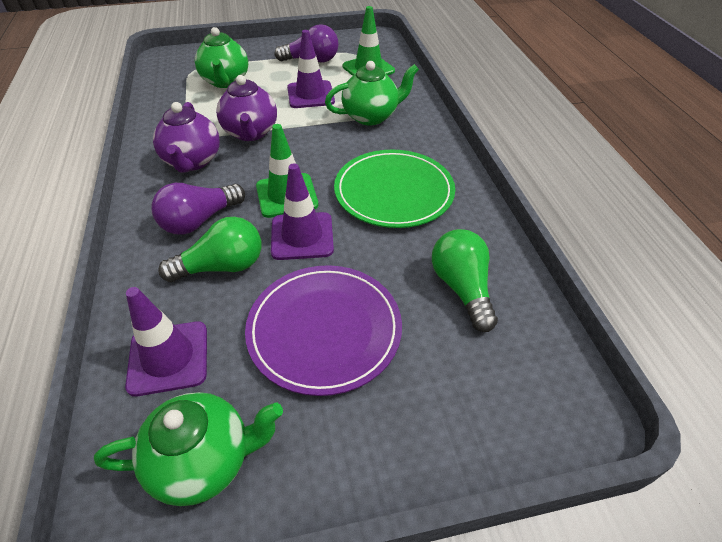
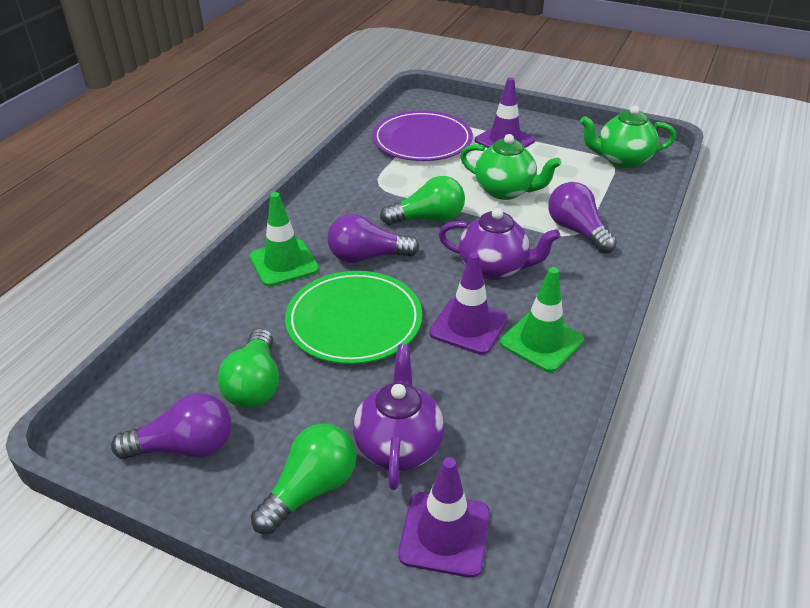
green light bulb: [158,217,261,282] [432,229,498,332] = 2 -> [218,328,279,408] [251,423,357,534] [380,176,465,225] = 3
green teapot: [94,392,283,506] [195,27,248,88] [325,61,419,125] = 3 -> [460,134,561,200] [580,105,676,168] = 2
purple light bulb: [152,183,245,235] [275,24,339,62] = 2 -> [111,393,231,459] [328,214,419,263] [548,182,617,253] = 3

